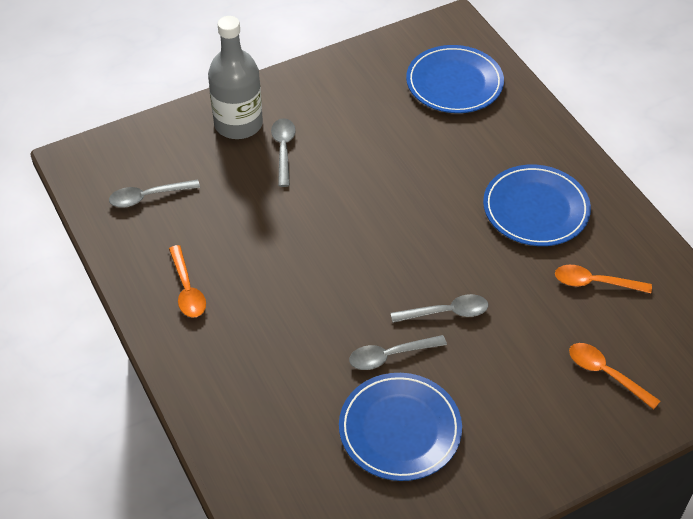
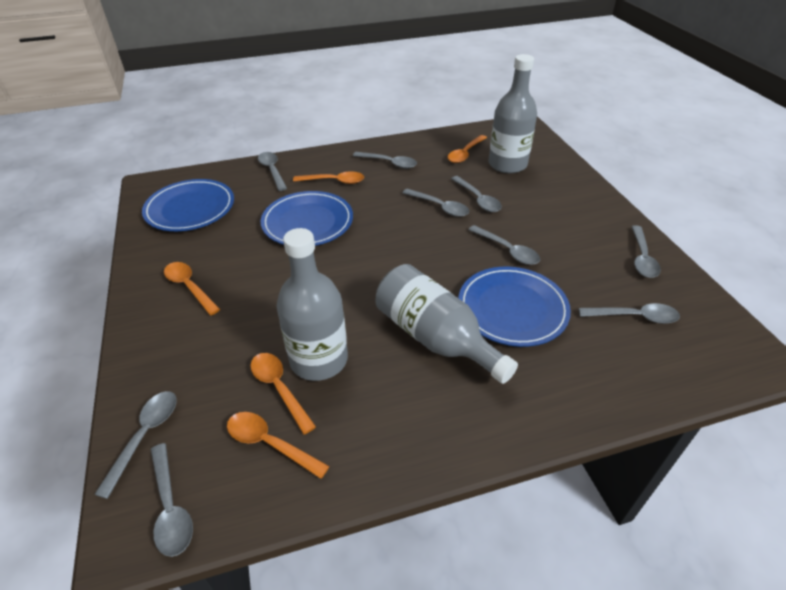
grey bottle: [208,16,263,139] = 1 -> [277,228,348,381] [376,264,518,384] [488,54,537,174] = 3
grey spoon: [109,180,200,208] [271,118,296,187] [349,335,447,370] [391,294,488,323] = 4 -> [94,391,177,499] [150,443,193,557] [258,152,287,191] [353,152,417,169] [402,189,469,217] [451,176,502,212] [468,225,540,265] [578,303,680,324] [631,225,661,278] = 9
orange spoon: [169,245,206,318] [555,265,652,293] [569,343,660,409] = 3 -> [164,262,220,315] [227,412,330,479] [250,353,316,434] [293,171,364,184] [448,135,487,163] = 5

